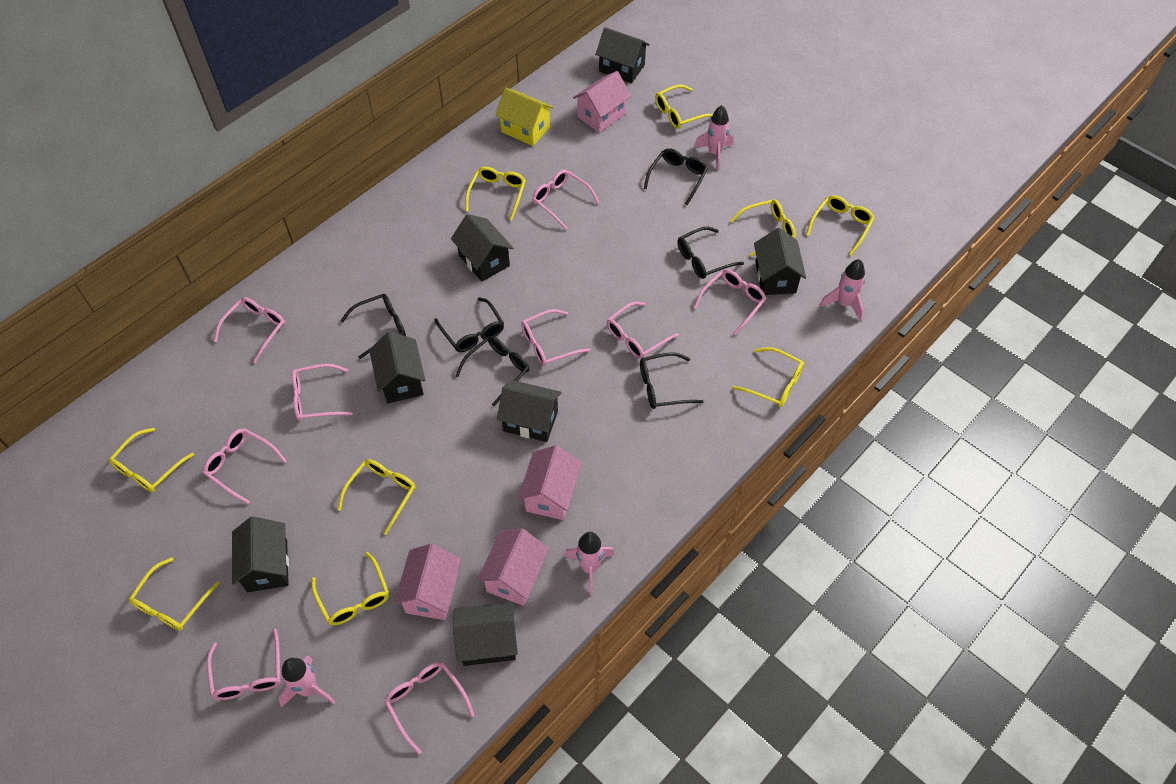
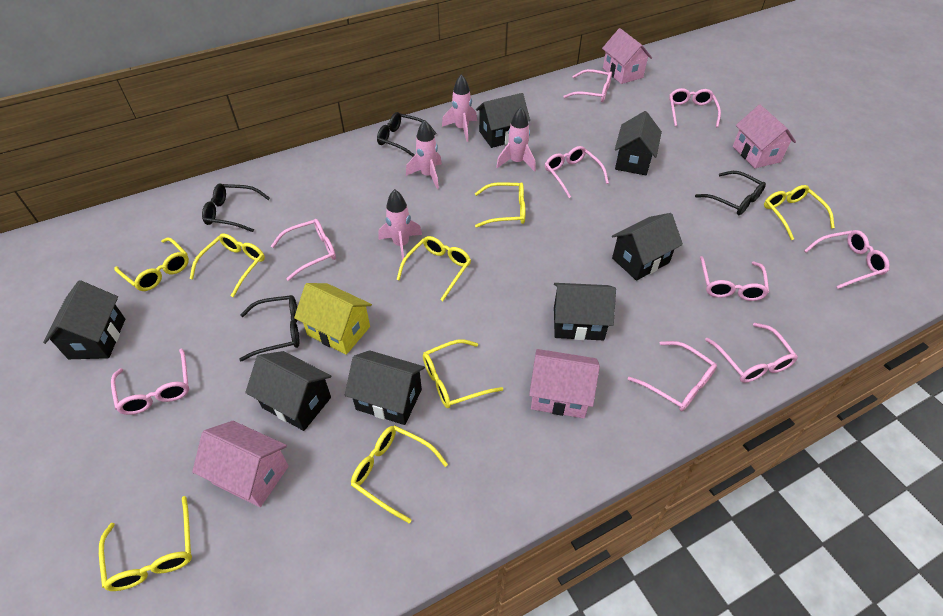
black glasses: [340,294,406,359] [434,297,504,352] [455,336,529,406] [640,352,704,409] [644,148,708,205] [677,227,744,279] = 6 -> [202,184,270,232] [239,295,299,361] [377,112,437,157] [695,171,766,215] = 4
yellow glasses: [109,428,194,492] [129,557,220,631] [311,552,389,626] [337,459,416,535] [465,167,526,220] [655,85,713,129] [730,199,796,257] [732,347,804,407] [806,195,875,256] = 9 -> [99,496,192,591] [114,237,189,291] [190,234,265,297] [351,425,448,523] [396,236,471,301] [423,339,503,408] [475,182,525,228] [764,185,835,240] = 8

